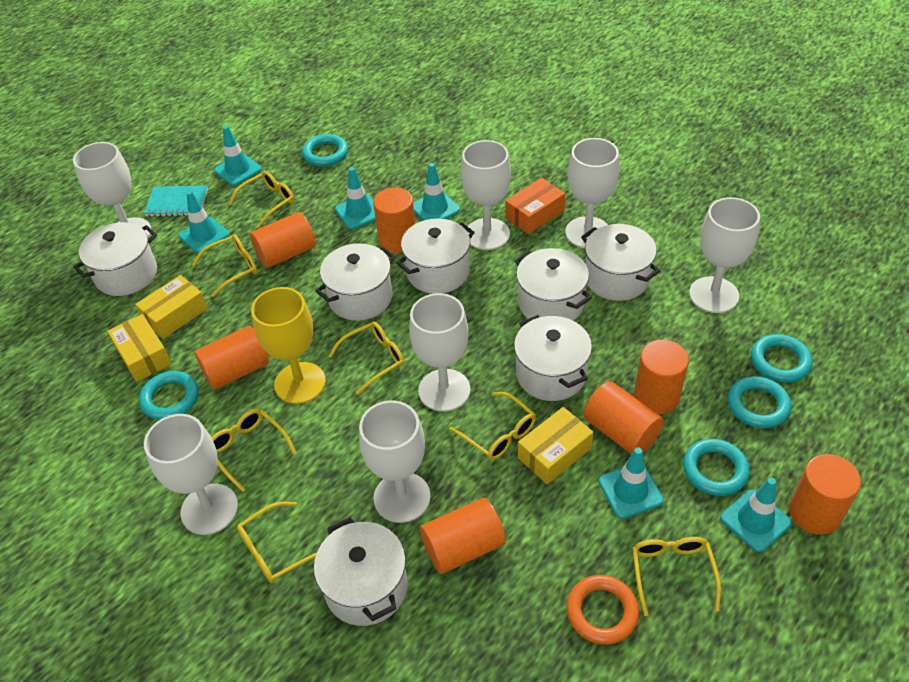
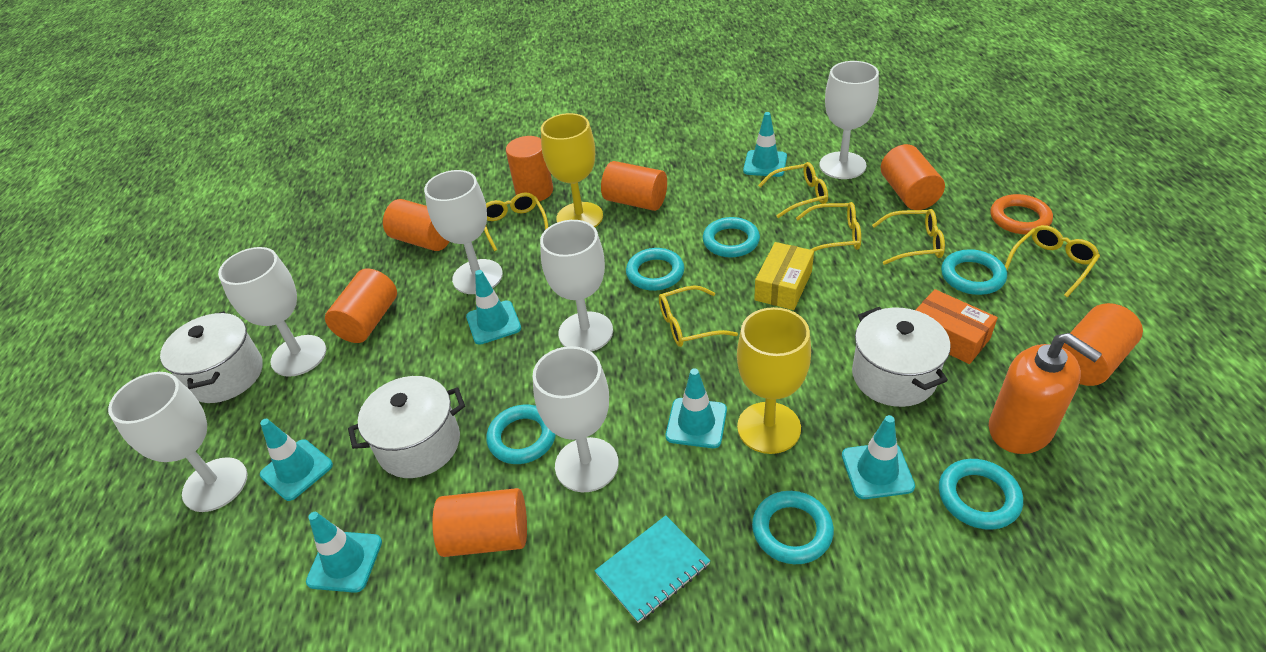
orange soap dispenser: none = 0 -> [989,333,1102,454] = 1
turquoise ring: [139,371,198,420] [302,134,348,167] [683,439,750,496] [728,376,791,428] [751,334,813,383] = 5 -> [486,405,556,464] [626,248,684,291] [703,217,760,257] [752,491,834,564] [939,459,1023,530] [941,249,1007,295] = 6
white goblet: [73,142,151,237] [144,414,238,535] [359,401,431,523] [409,293,470,412] [461,140,511,250] [565,138,619,248] [689,197,760,313] = 7 -> [108,372,247,512] [218,247,326,377] [424,170,503,294] [533,346,619,492] [540,220,613,352] [819,61,879,179] = 6
white pot: [73,222,157,296] [314,518,408,626] [315,243,396,321] [396,218,475,294] [514,315,592,401] [515,248,592,321] [581,224,660,301] = 7 -> [160,311,263,403] [348,376,465,478] [852,307,951,407] = 3
yellow box: [107,314,172,382] [135,275,208,339] [518,407,594,484] = 3 -> [754,242,814,310] = 1
yellow glasses: [192,234,257,297] [212,409,296,492] [229,171,294,228] [237,502,317,583] [329,322,404,394] [449,392,536,460] [632,537,721,616] = 7 -> [484,192,548,251] [659,286,738,347] [758,162,828,218] [796,202,861,252] [872,209,945,265] [1005,225,1100,297] = 6
yellow goblet: [251,287,326,404] = 1 -> [541,113,603,227] [737,307,811,454] = 2

